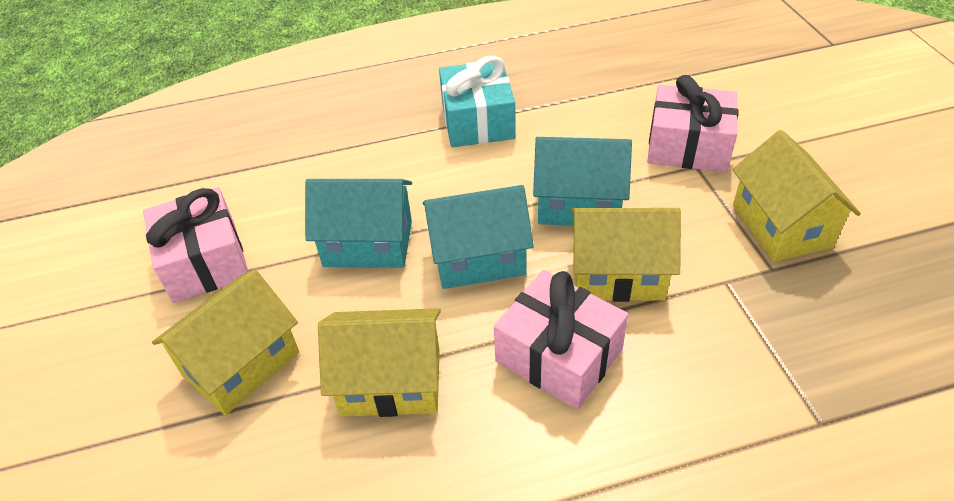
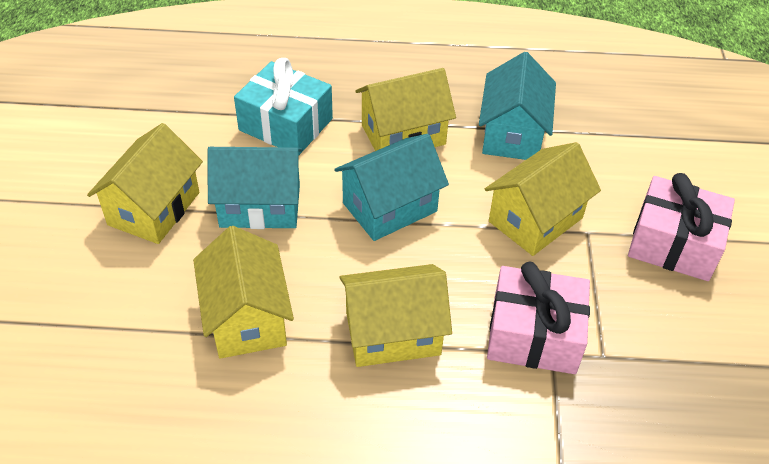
pink gift: [143,187,249,303] [494,270,628,410] [647,75,738,172] = 3 -> [487,261,590,374] [628,173,735,281] = 2
yellow house: [152,269,299,415] [318,308,441,417] [570,208,681,302] [732,130,861,262] = 4 -> [87,123,203,244] [193,226,294,359] [339,264,452,367] [355,68,456,151] [485,142,601,256] = 5

